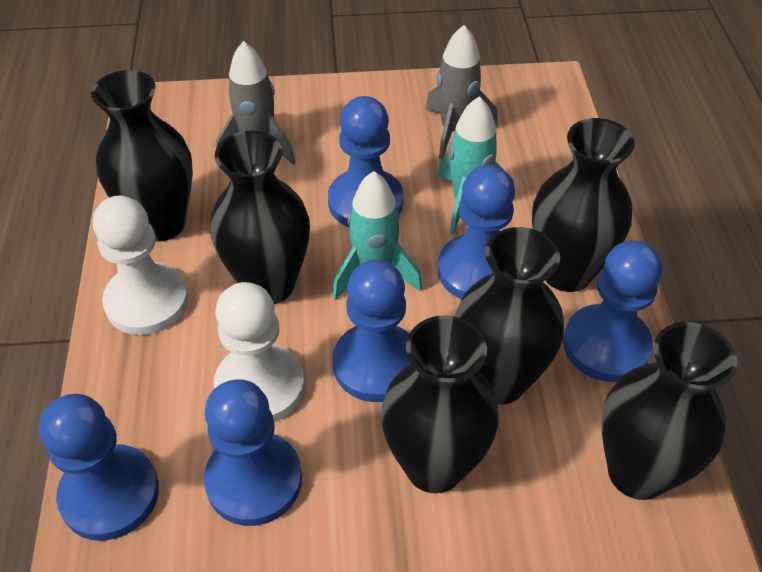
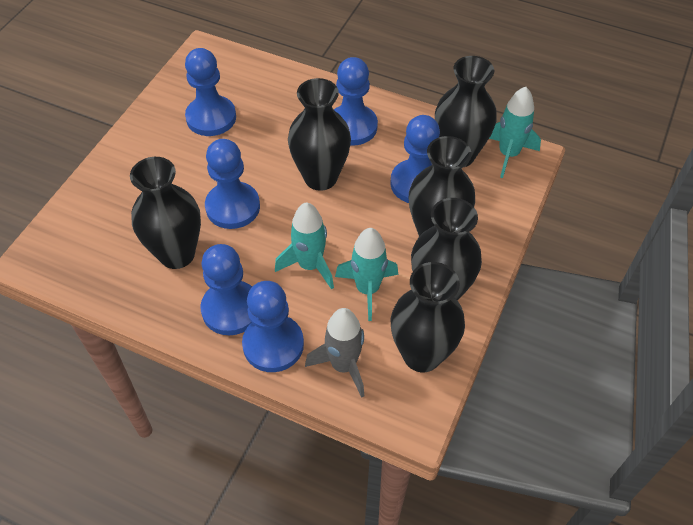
grey rocket: [216,41,296,165] [426,25,498,159] = 2 -> [305,308,364,398] = 1
turquoise rocket: [332,171,422,300] [437,96,514,235] = 2 -> [275,202,334,290] [335,228,398,321] [489,87,541,178] = 3
white pawn: [93,196,189,335] [214,282,304,422] = 2 -> none = 0

